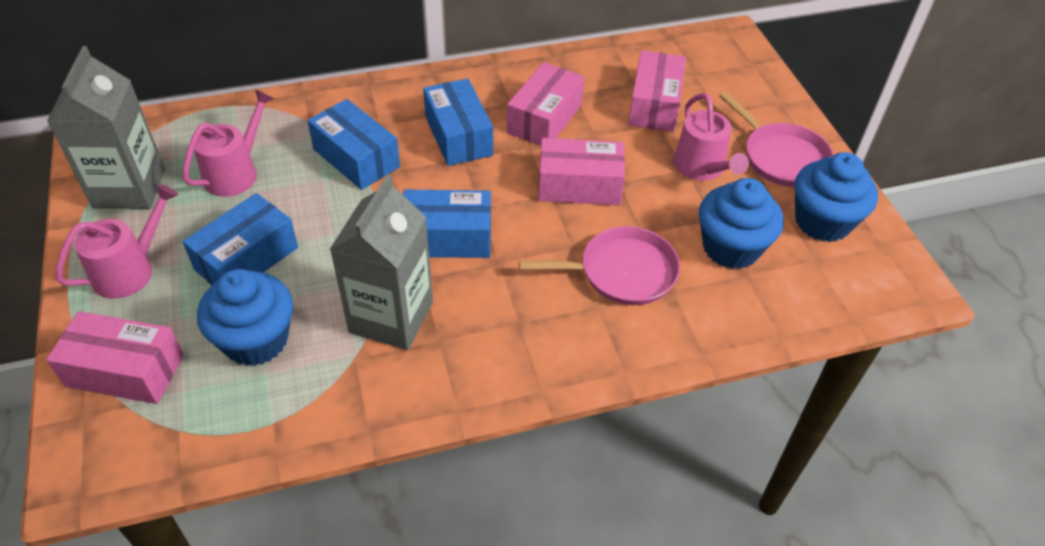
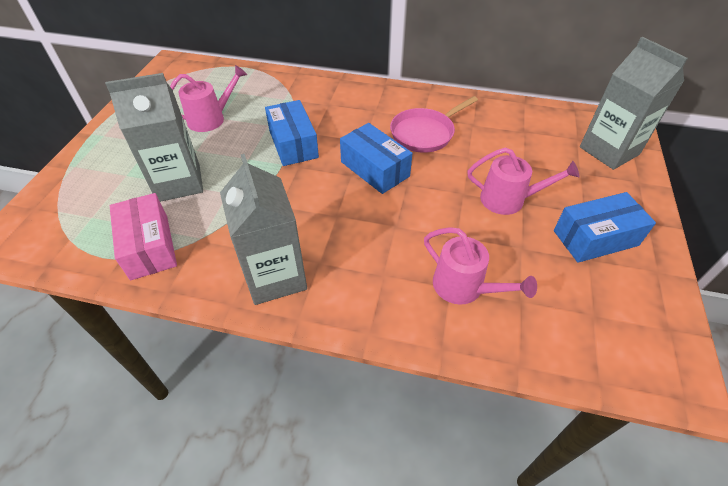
blue box: [183,193,298,285] [307,99,400,190] [403,190,491,258] [423,78,493,166] = 4 -> [265,100,319,166] [340,123,412,194] [554,192,656,263] = 3
blue cupcake: [197,269,293,366] [699,178,784,269] [794,152,878,242] = 3 -> none = 0
grey carton: [47,46,165,209] [330,175,433,350] = 2 -> [105,73,203,202] [220,154,307,305] [580,37,688,170] = 3
pink box: [46,311,184,404] [507,62,584,146] [538,138,625,205] [628,50,686,132] = 4 -> [110,193,177,281] = 1
pink pan: [519,226,680,305] [719,92,834,187] = 2 -> [390,96,478,153] = 1

